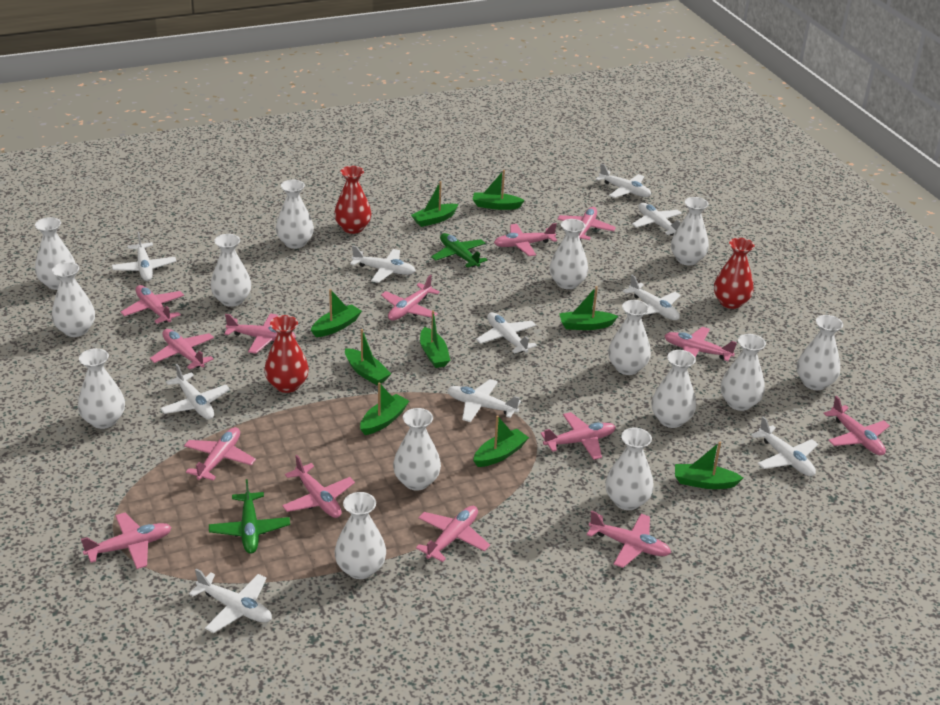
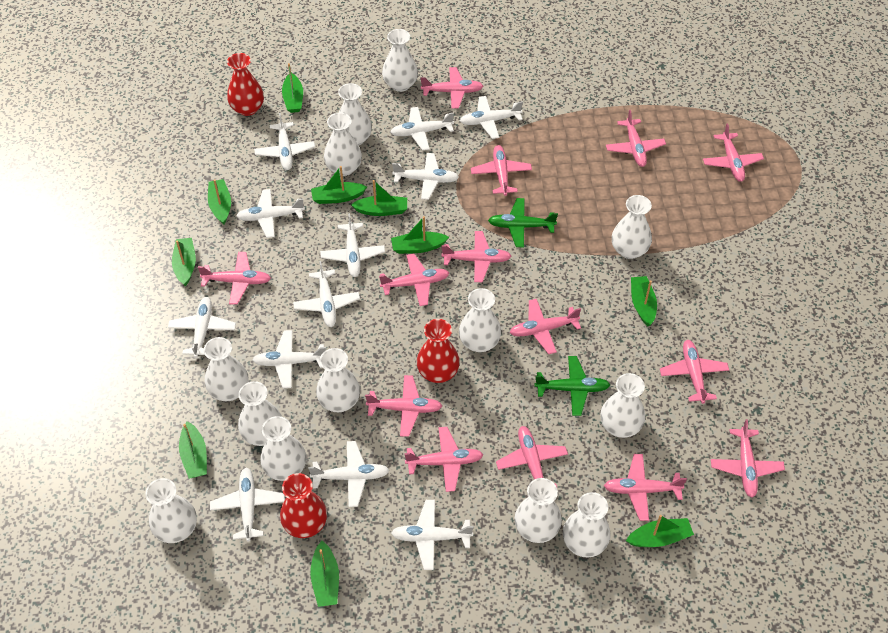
green boat: [311,289,362,337] [345,329,391,385] [360,382,409,435] [411,181,459,227] [420,310,450,368] [473,170,525,210] [473,415,529,467] [559,286,618,330] [675,442,743,489] = 9 -> [172,238,196,286] [179,421,207,479] [208,179,231,224] [282,63,303,113] [310,541,339,607] [311,166,367,204] [351,180,407,216] [391,216,449,254] [626,515,694,547] [631,276,657,326] = 10
white plane: [112,232,176,281] [160,364,230,420] [189,568,272,633] [350,246,416,283] [447,379,521,422] [476,312,537,354] [596,164,651,198] [623,275,681,320] [632,203,682,235] [751,416,818,476] = 10 -> [168,297,236,358] [210,468,285,541] [236,189,305,238] [252,330,326,388] [254,113,315,170] [293,261,360,327] [308,441,390,507] [320,213,385,277] [391,107,454,151] [391,500,474,570] [392,153,459,200] [460,96,523,139] = 12
white vase: [35,217,75,290] [52,262,95,337] [78,348,125,429] [210,234,251,307] [276,180,314,249] [335,492,386,579] [393,408,441,490] [549,219,588,289] [605,428,654,510] [608,300,651,375] [652,350,696,428] [671,197,709,266] [721,334,766,411] [797,315,843,390] = 14 -> [145,478,197,543] [204,337,249,401] [238,381,282,446] [260,416,306,481] [316,348,360,412] [324,113,362,176] [338,83,372,145] [382,29,418,92] [459,288,501,352] [515,478,562,543] [563,492,610,558] [601,373,645,438] [612,195,652,259] = 13

